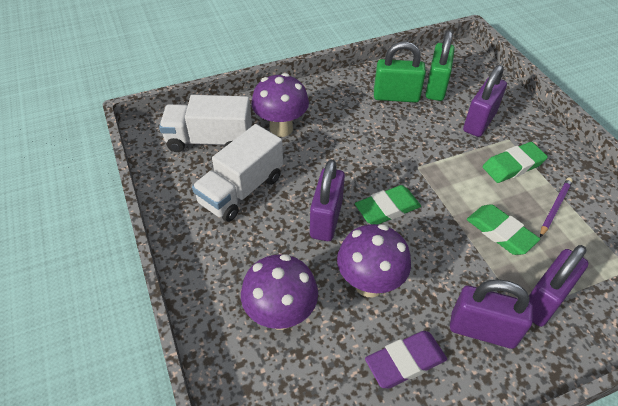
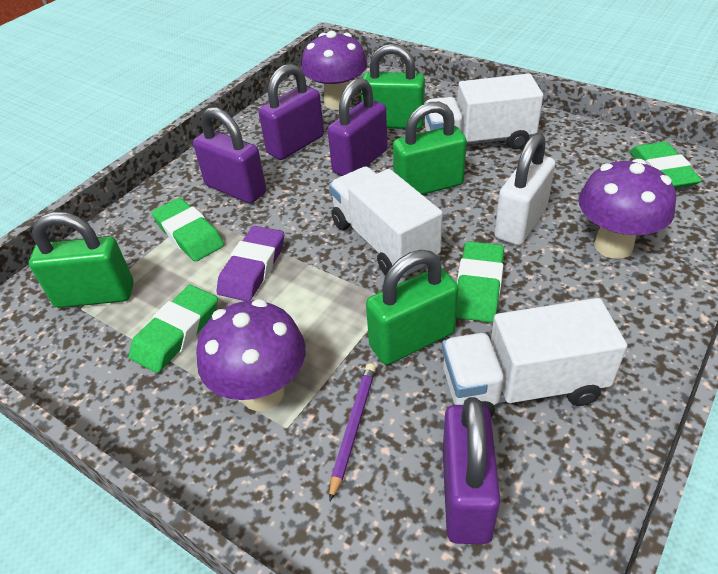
green eraser: [355,185,421,224] [467,204,540,255] [482,142,548,183] = 3 -> [129,285,218,373] [152,198,224,262] [456,241,504,323] [629,142,702,188] = 4
green padlock: [374,41,426,103] [425,30,455,101] = 2 -> [29,212,133,308] [361,44,425,129] [366,250,458,365] [393,102,467,195] = 4
white padlock: none = 0 -> [494,133,555,246] = 1
white truck: [159,95,252,152] [192,124,283,222] = 2 -> [329,167,443,276] [424,74,543,150] [442,298,627,417] = 3

